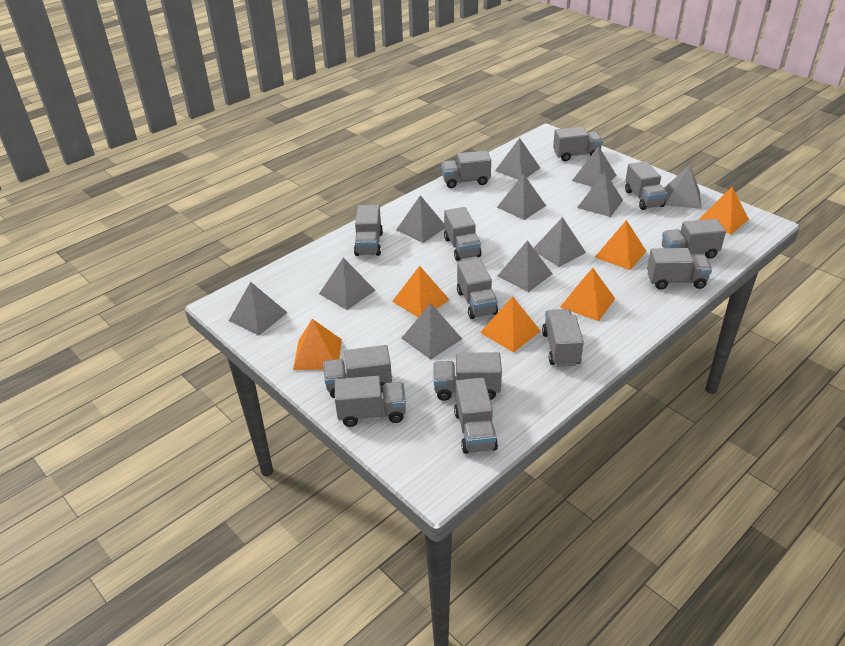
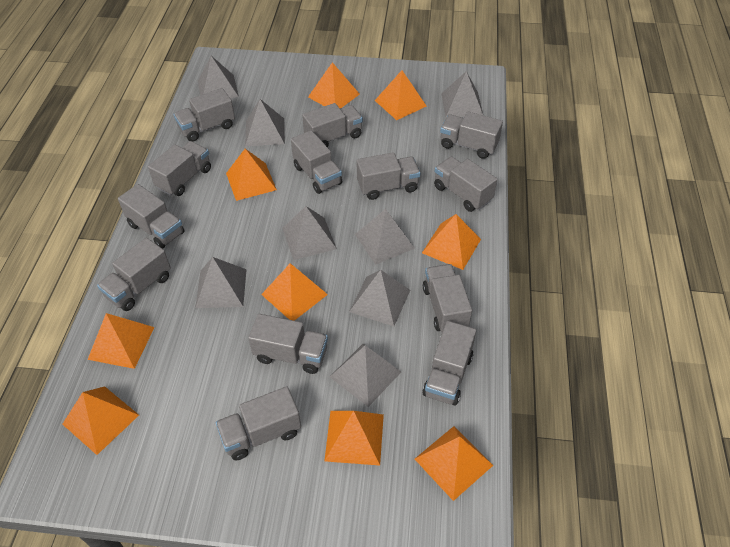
grey pyramid: [229,282,288,335] [319,258,376,310] [396,195,444,243] [401,303,462,360] [495,138,540,180] [497,174,546,220] [498,240,552,292] [534,217,586,267] [572,146,616,187] [577,172,623,217] [664,165,702,209] = 11 -> [195,257,247,308] [198,56,239,98] [245,99,285,146] [282,206,337,260] [330,344,401,407] [349,270,410,326] [355,209,415,265] [441,71,483,117] = 8
orange pyramid: [293,319,342,370] [392,266,450,318] [480,296,541,353] [560,268,615,321] [595,220,647,270] [699,187,749,234] = 6 -> [62,386,139,455] [88,313,154,369] [226,149,277,201] [261,263,328,321] [308,62,360,108] [324,411,384,466] [375,70,426,120] [415,426,493,501] [422,214,481,270] = 9

